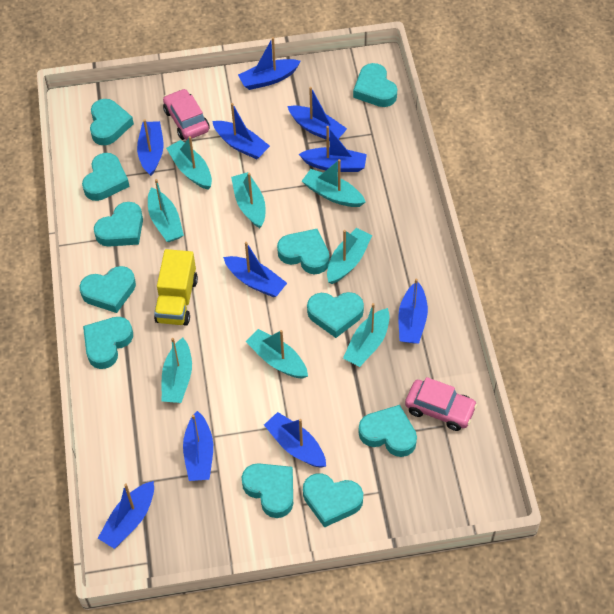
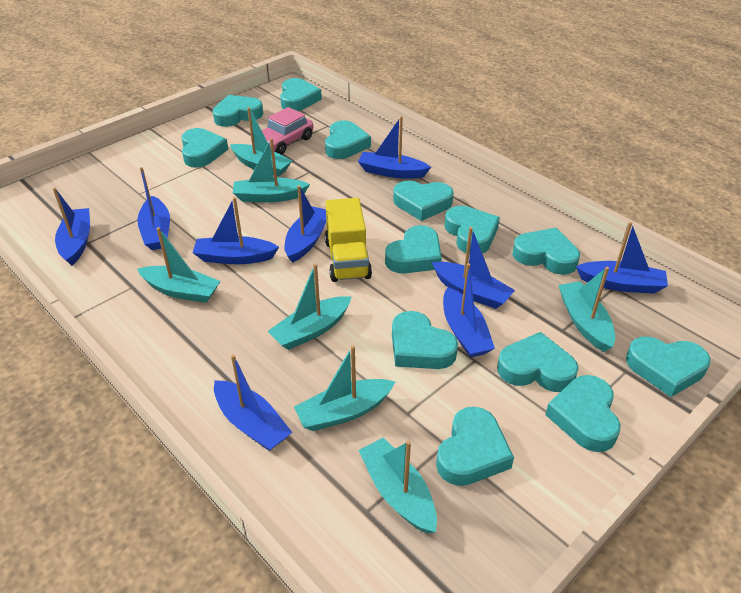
blue boat: [98,481,154,549] [137,119,164,176] [183,411,213,481] [212,103,270,159] [223,242,287,297] [238,37,301,90] [264,412,326,468] [287,87,347,141] [299,126,367,172] [398,279,428,344] = 10 -> [53,187,90,266] [137,167,170,250] [193,197,279,264] [214,355,292,451] [284,185,326,263] [358,116,431,179] [432,227,515,309] [443,263,495,358] [576,222,668,294] = 9
pink car: [163,89,210,140] [405,377,477,431] = 2 -> [262,107,313,155] = 1
turquoise boat: [148,179,184,242] [162,338,192,403] [166,136,212,189] [231,172,265,228] [245,329,308,379] [302,159,366,207] [327,228,372,284] [343,303,390,367] = 8 -> [137,227,221,303] [230,107,293,177] [233,138,310,202] [268,264,351,350] [294,346,395,431] [359,437,437,534] [558,267,615,352] = 7
turquoise heart: [80,266,136,313] [82,153,130,201] [83,317,133,369] [90,99,134,145] [94,202,143,247] [241,463,293,518] [277,229,329,274] [303,473,363,528] [307,292,364,338] [353,63,397,107] [358,405,417,457] = 11 -> [181,128,228,167] [212,95,263,127] [280,78,322,111] [325,120,371,159] [385,225,442,274] [392,311,458,369] [393,180,454,221] [436,407,514,486] [444,206,500,254] [497,332,579,392] [512,228,580,275] [545,375,621,452] [626,337,710,397] = 13

